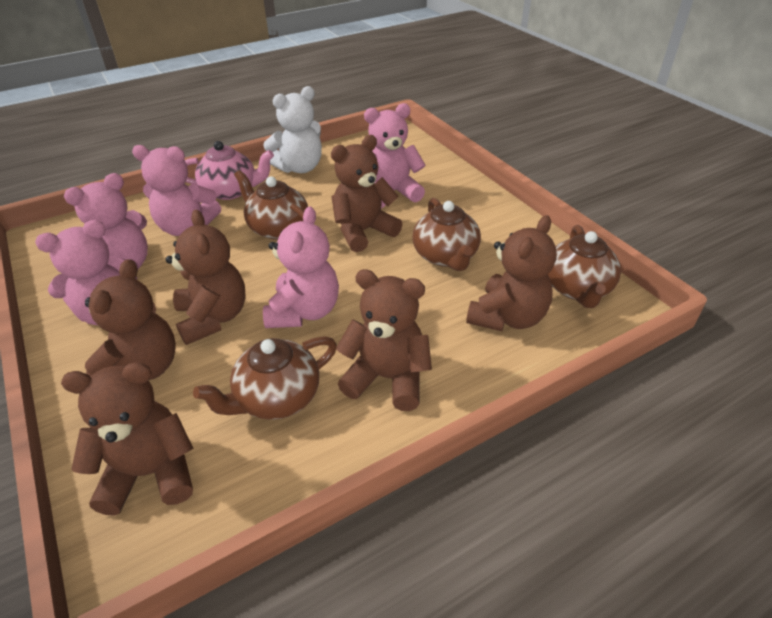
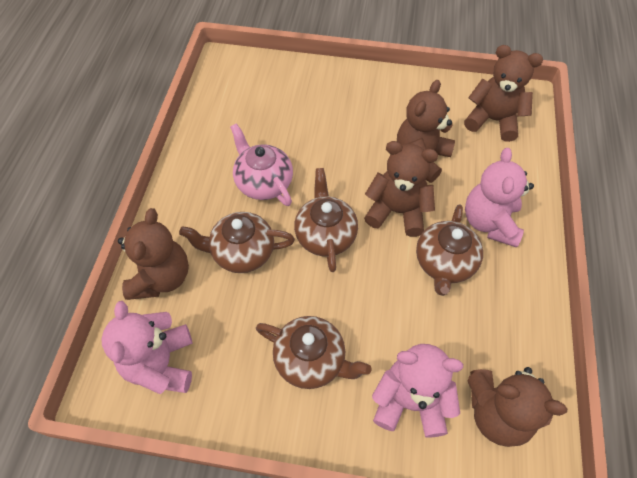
brown teddy bear: [61,362,193,516] [85,259,176,380] [166,209,245,345] [331,135,402,252] [336,269,432,411] [466,215,557,331] = 6 -> [118,208,189,300] [364,141,438,237] [397,80,455,183] [464,45,543,142] [467,367,567,447] = 5
pink teddy bear: [35,220,139,325] [64,173,148,269] [132,145,221,236] [263,206,339,328] [364,103,426,208] = 5 -> [101,301,193,394] [372,344,463,438] [465,148,534,247] = 3
white teddy bear: [263,86,322,173] = 1 -> none = 0

